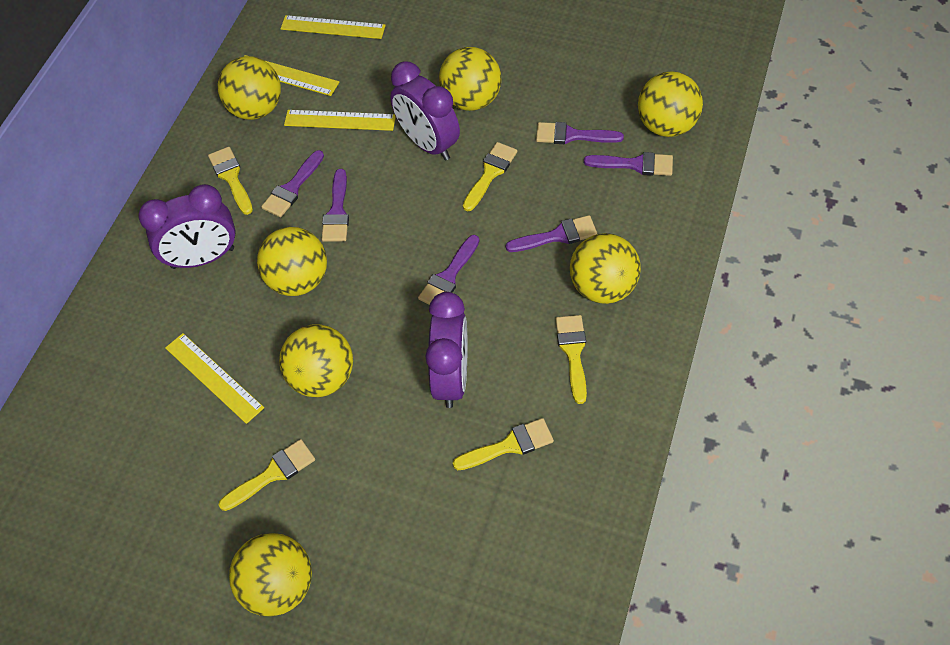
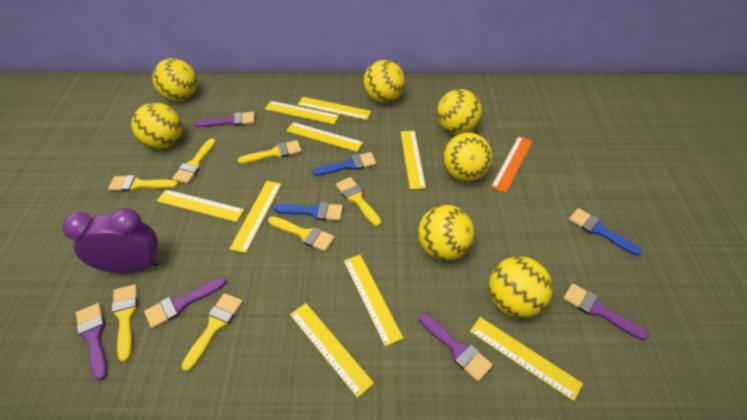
blue brush: none = 0 -> [273,202,343,221] [312,152,376,176] [569,208,642,256] = 3
orange ruler: none = 0 -> [491,136,533,193] = 1
purple brush: [261,150,324,217] [322,169,349,242] [418,235,479,305] [506,215,598,252] [536,122,624,144] [584,152,673,176] = 6 -> [76,303,107,381] [144,277,226,329] [195,112,255,127] [419,313,493,382] [563,283,649,340] = 5
purple clock: [138,184,236,269] [390,61,460,160] [425,292,468,408] = 3 -> [62,208,160,273] = 1
yellow brush: [208,147,253,215] [219,439,315,511] [453,418,554,470] [463,142,517,211] [556,315,587,404] = 5 -> [108,175,178,192] [112,284,138,362] [172,138,216,184] [181,293,243,372] [238,140,302,164] [268,216,335,252] [336,177,381,227] = 7
yellow ruler: [165,333,264,424] [245,55,339,96] [280,15,386,39] [284,110,396,131] = 4 -> [157,190,244,222] [230,181,282,253] [265,101,339,124] [286,122,363,152] [290,303,374,398] [297,97,371,120] [344,255,403,346] [400,131,426,189] [470,317,583,401] = 9

